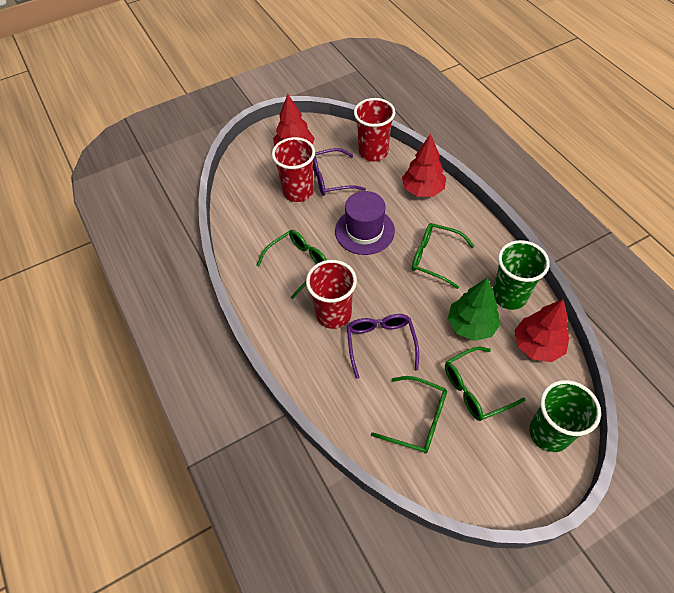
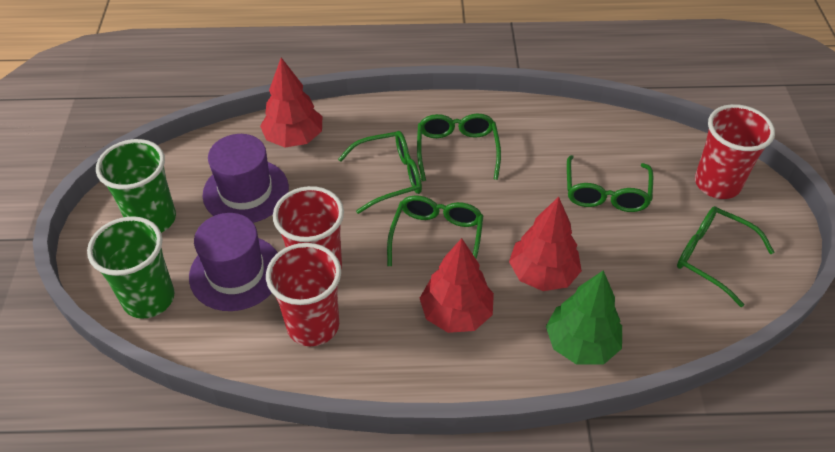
green glasses: [256,230,327,299] [371,376,447,453] [412,223,474,289] [445,347,526,421] = 4 -> [338,131,422,214] [387,195,483,266] [417,113,501,181] [567,155,653,212] [677,206,774,307] = 5
purple glasses: [313,148,366,196] [347,314,419,379] = 2 -> none = 0
purple hat: [335,191,395,255] = 1 -> [189,213,278,311] [203,134,289,223] = 2

